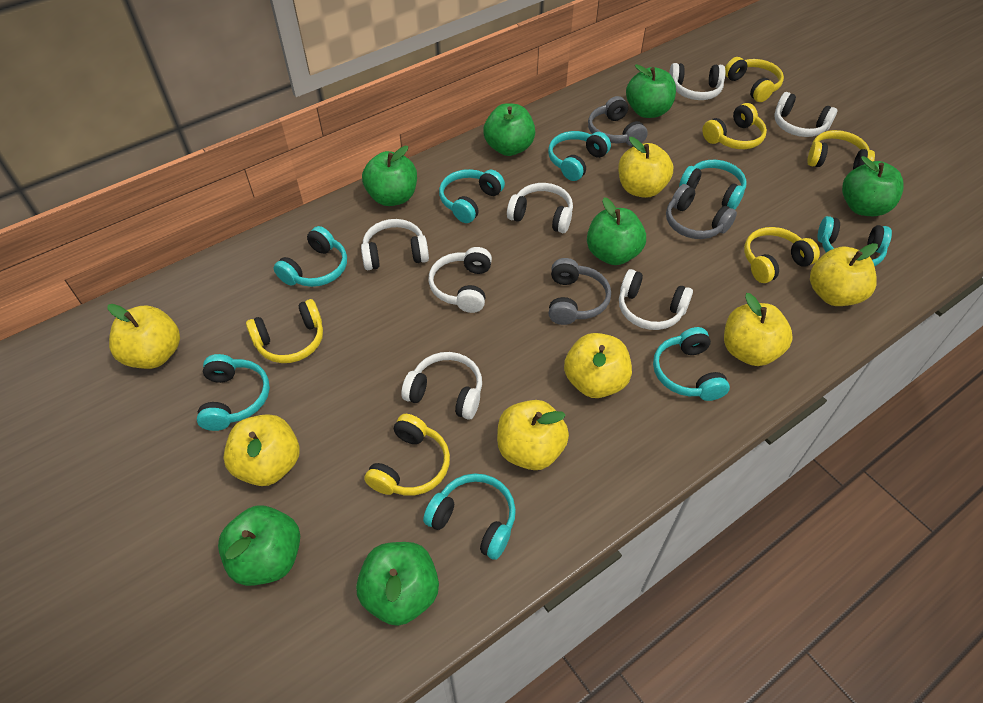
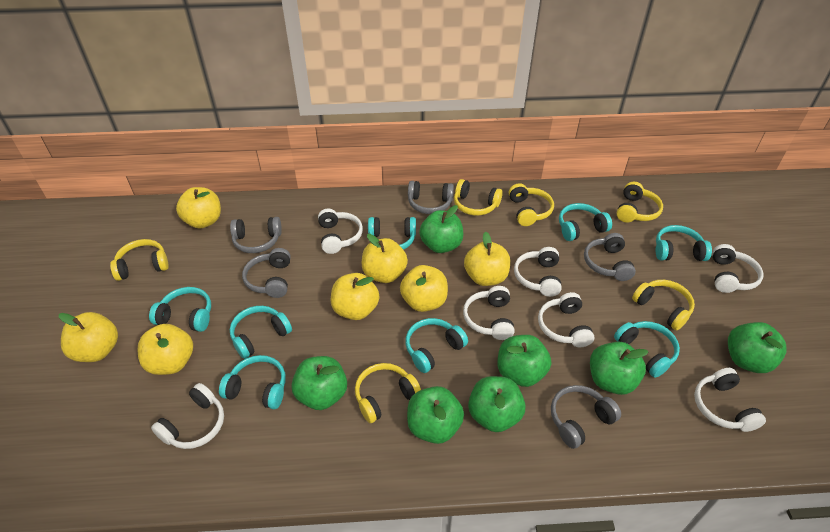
grey headphones: [549,258,611,325] [588,96,648,147] [666,184,737,239] = 3 -> [230,217,282,253] [242,248,291,298] [408,181,454,214] [551,385,621,449] [584,233,636,281] = 5

